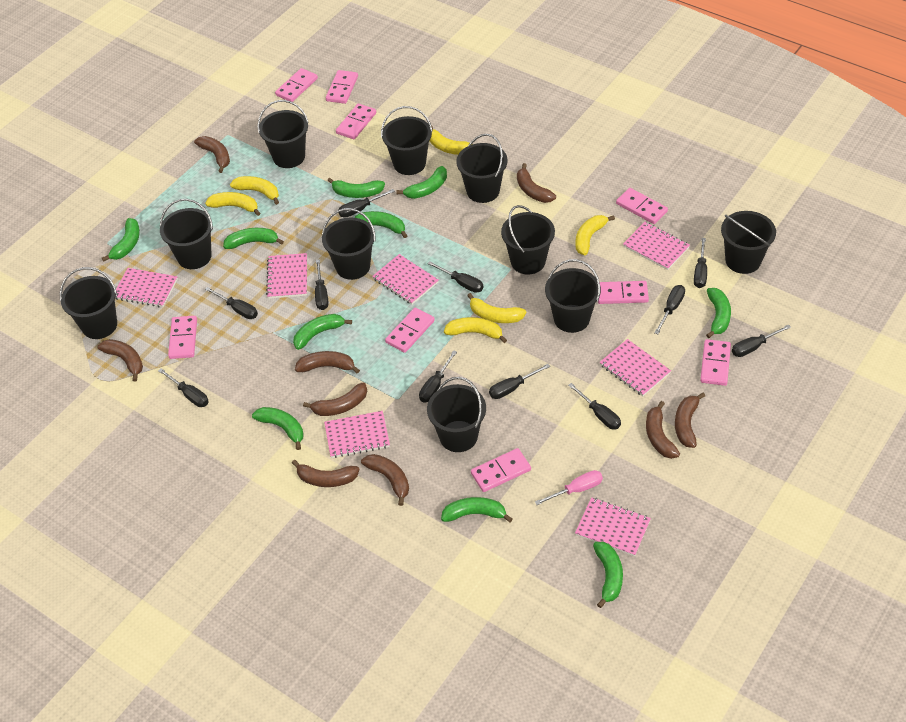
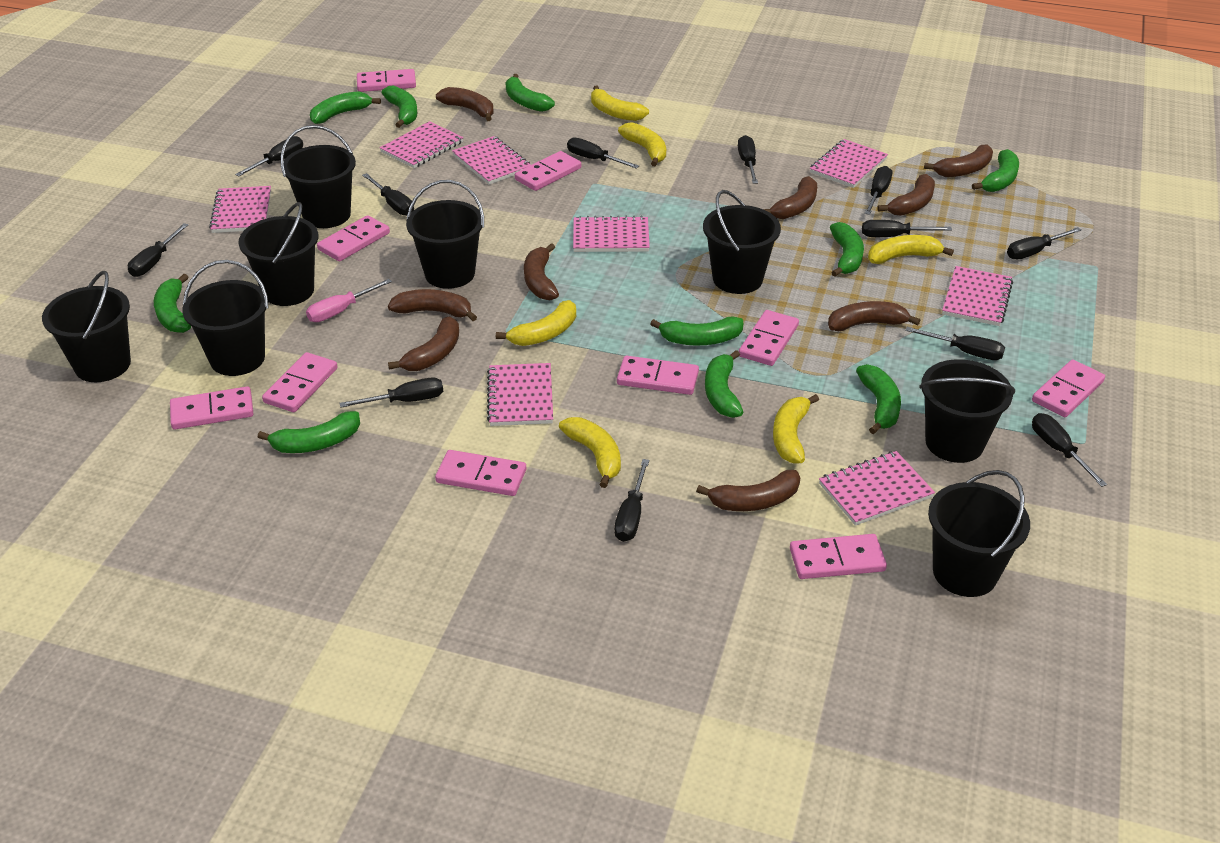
black bucket: [60,267,117,339] [160,199,213,269] [257,100,309,168] [322,208,376,280] [381,106,432,175] [427,377,486,452] [456,134,508,203] [501,205,555,274] [545,259,601,333] [721,211,776,274] = 10 -> [42,271,131,382] [182,260,269,376] [238,202,318,306] [281,125,356,228] [406,180,484,289] [703,190,781,294] [919,359,1015,463] [928,470,1030,597] = 8
black screwdriver: [158,368,209,407] [205,287,258,319] [315,259,328,310] [338,189,395,218] [419,350,457,403] [427,261,483,293] [489,364,550,399] [568,383,621,430] [654,285,685,334] [694,238,707,288] [732,324,791,357] = 11 -> [128,223,189,277] [235,136,303,177] [339,378,443,408] [362,173,414,216] [567,137,639,169] [614,459,649,542] [738,135,758,184] [862,220,952,237] [865,166,892,215] [905,327,1005,360] [1007,227,1082,259] [1032,413,1107,487] = 12
pink domino: [168,316,197,359] [275,68,318,102] [326,70,358,104] [336,104,376,139] [385,308,435,353] [471,448,531,492] [598,281,649,304] [616,188,668,224] [700,339,731,386] = 9 -> [170,386,253,430] [262,352,337,412] [317,215,390,261] [357,69,416,92] [435,450,526,496] [515,151,581,191] [617,356,699,395] [739,310,799,366] [790,534,887,579] [1032,359,1105,417] = 10
pink notebook: [115,268,178,307] [266,253,307,299] [324,411,390,458] [372,254,438,305] [575,497,651,556] [600,339,671,396] [623,222,690,270] = 7 -> [209,186,271,233] [380,121,464,168] [452,136,531,185] [487,363,553,426] [573,216,650,252] [810,139,888,188] [819,451,935,526] [942,266,1013,326] = 8

